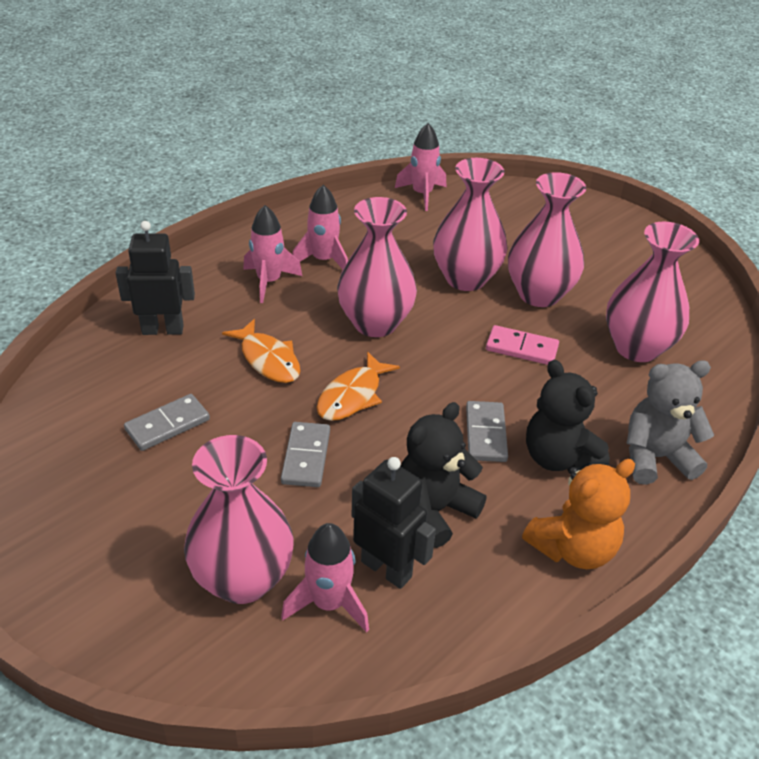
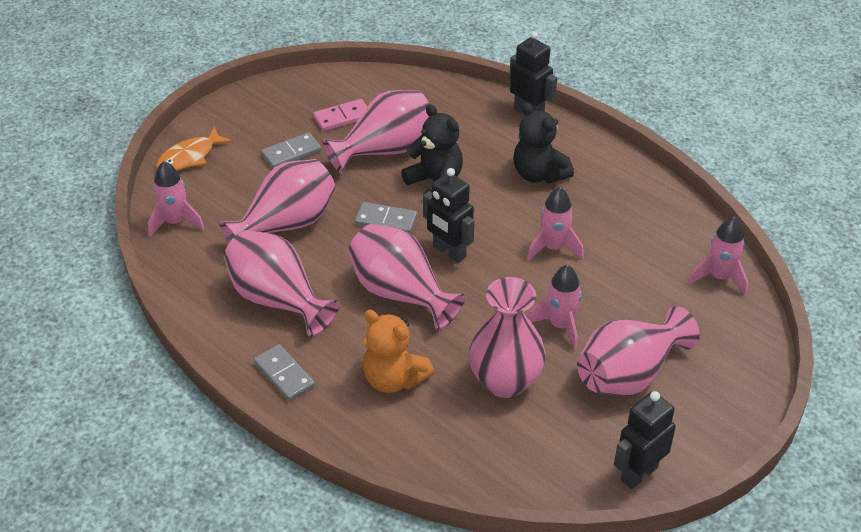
black robot: [116,221,195,335] [352,457,436,589] = 2 -> [423,168,474,263] [509,31,557,114] [614,391,676,489] = 3
grey teddy bear: [627,360,714,485] = 1 -> none = 0
orange fish: [222,319,301,383] [317,351,400,421] = 2 -> [156,127,233,171] = 1
pink vase: [184,435,294,604] [337,197,417,337] [433,158,508,291] [508,172,586,307] [606,222,699,362] = 5 -> [219,159,336,243] [224,230,339,337] [322,90,429,174] [348,224,466,330] [469,277,546,398] [577,306,700,396] = 6

